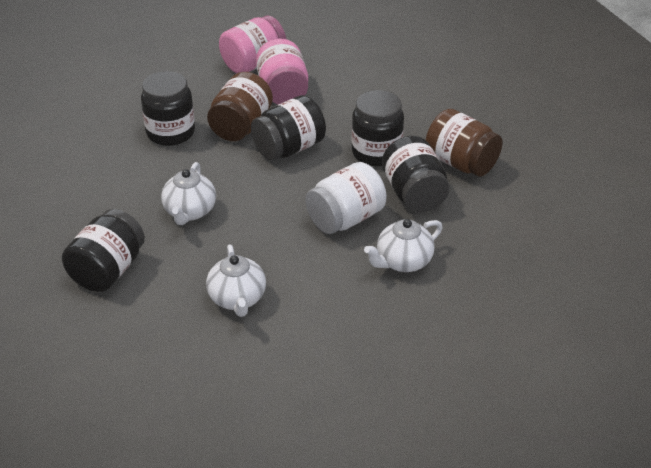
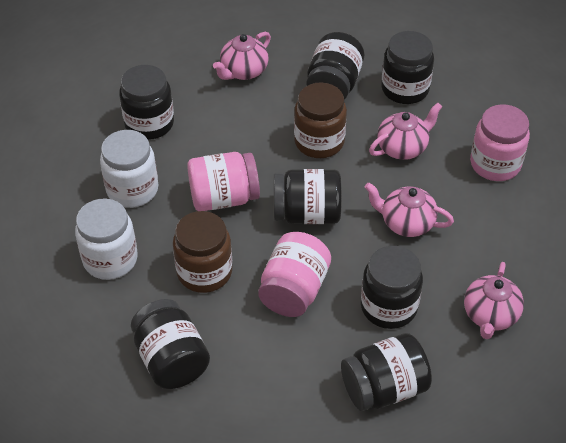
black jar: [62,209,145,292] [141,71,195,146] [251,95,326,160] [351,90,404,166] [382,136,450,212] = 5 -> [119,65,174,140] [131,299,210,389] [274,169,342,224] [306,32,364,99] [341,333,432,411] [361,246,423,329] [381,31,434,104] = 7
pink jar: [219,15,286,74] [256,39,308,104] = 2 -> [187,152,260,211] [258,232,331,317] [470,104,530,181] = 3
pink teapot: none = 0 -> [213,32,271,80] [365,183,454,237] [369,103,442,160] [464,262,524,339] = 4
white jar: [305,162,386,234] = 1 -> [75,198,138,280] [100,130,159,208] = 2
white teapot: [161,162,216,225] [206,244,266,317] [364,219,443,272] = 3 -> none = 0

